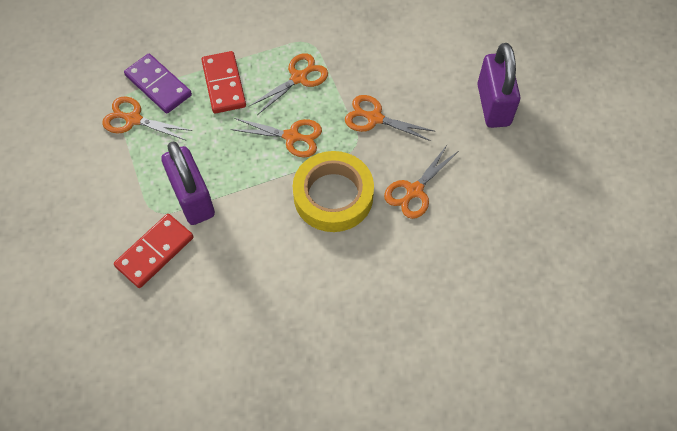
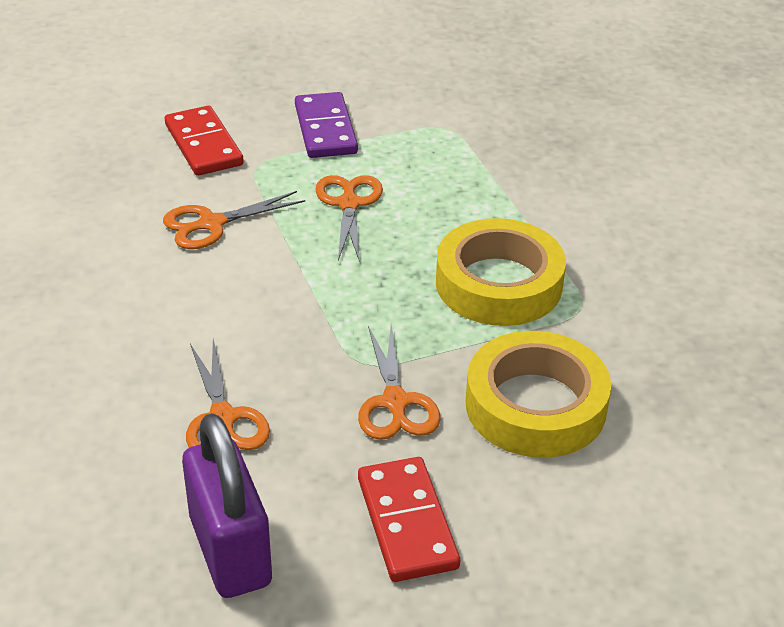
orange scissors: [102,97,192,141] [230,118,322,158] [249,53,328,115] [345,95,434,141] [384,145,457,219] = 5 -> [163,191,305,249] [186,339,270,450] [315,175,383,262] [358,324,441,440] = 4
purple padlock: [161,142,215,225] [477,43,521,128] = 2 -> [182,413,272,598] = 1
yellow tape: [293,151,374,232] = 1 -> [436,218,566,326] [465,331,611,458] = 2

